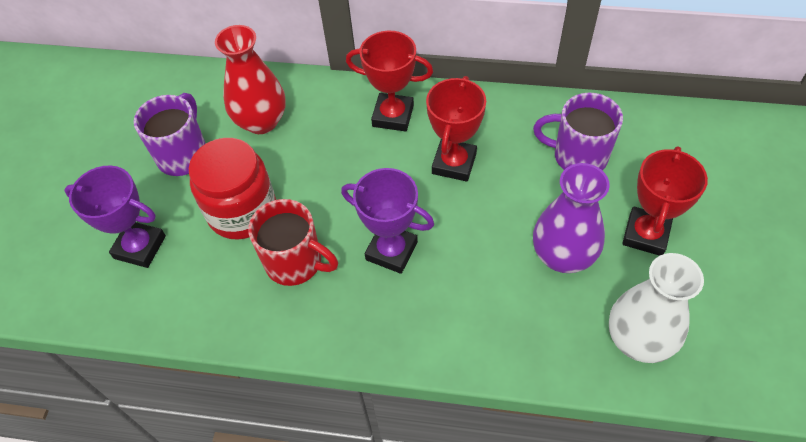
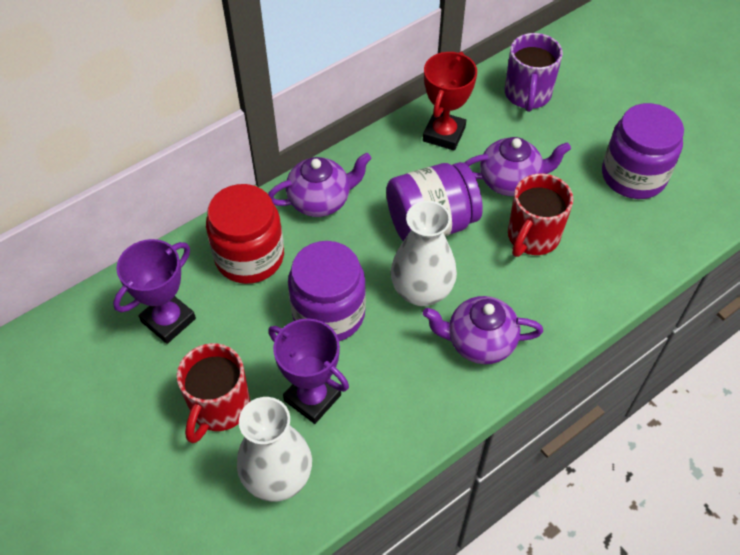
purple jar: none = 0 -> [288,241,366,341] [386,162,483,241] [602,103,684,199] = 3
purple mug: [134,93,206,176] [533,93,623,170] = 2 -> [505,33,563,112] = 1
purple teapot: none = 0 -> [268,153,371,217] [423,296,543,364] [464,137,571,196] = 3
purple vase: [533,163,610,273] = 1 -> none = 0
red mug: [248,199,338,286] = 1 -> [177,343,250,443] [508,173,573,257] = 2
red trophy: [346,31,433,132] [426,76,486,182] [622,147,708,256] = 3 -> [423,52,477,151] = 1
red vase: [215,25,286,134] = 1 -> none = 0
white vase: [609,253,704,363] = 1 -> [237,397,312,502] [391,201,457,306] = 2

